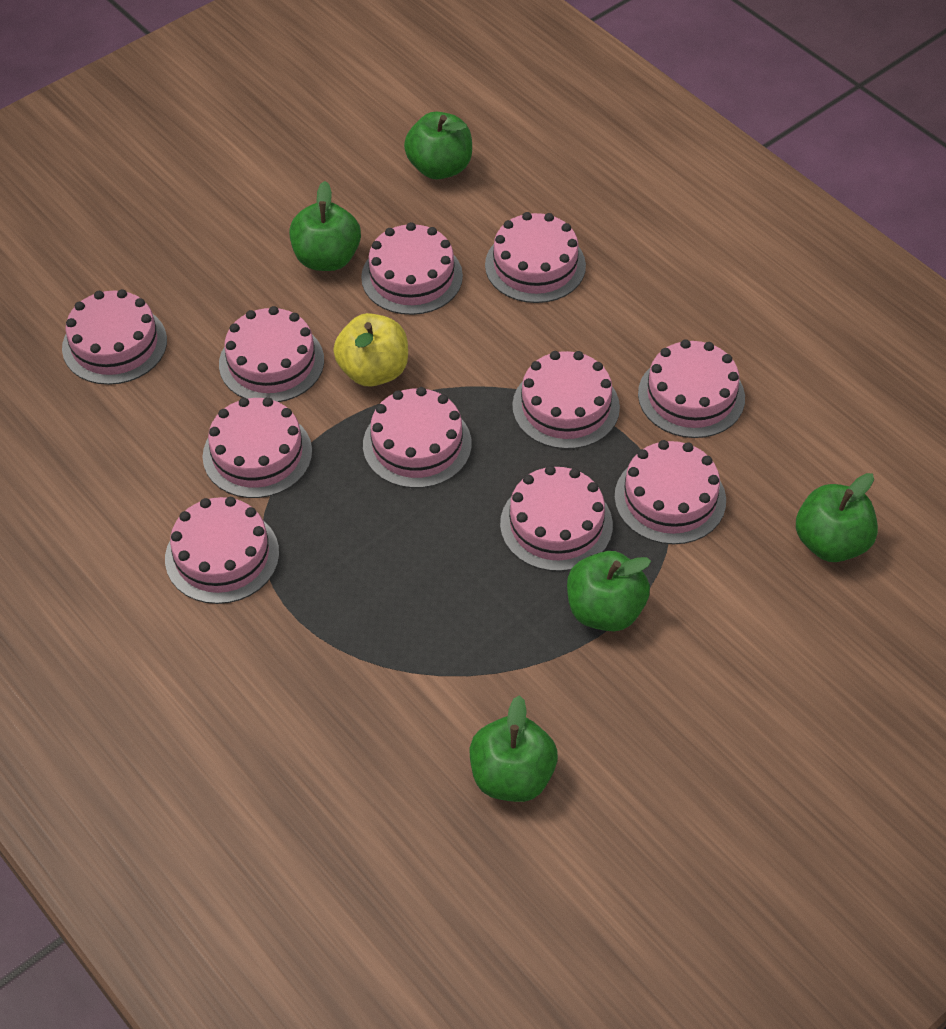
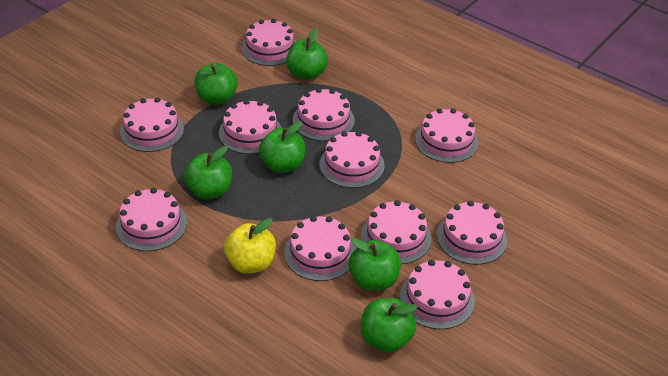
green apple: [289,181,361,271] [404,112,472,179] [470,695,558,802] [567,551,651,631] [796,473,878,562] = 5 -> [184,146,232,200] [194,63,238,105] [259,121,305,173] [286,28,328,80] [349,238,401,291] [361,298,418,352] = 6

